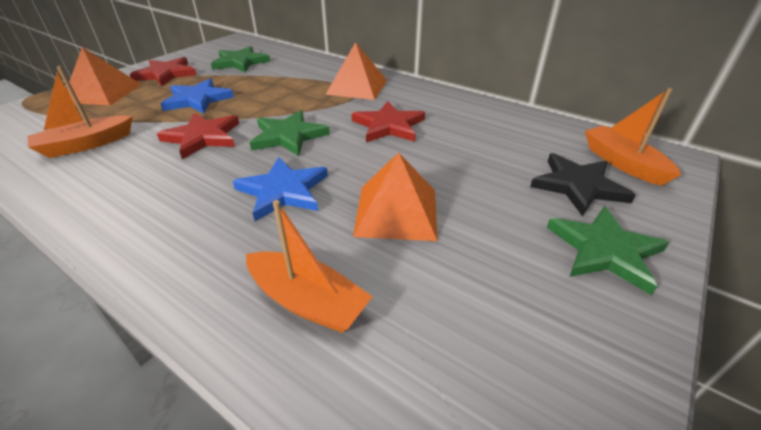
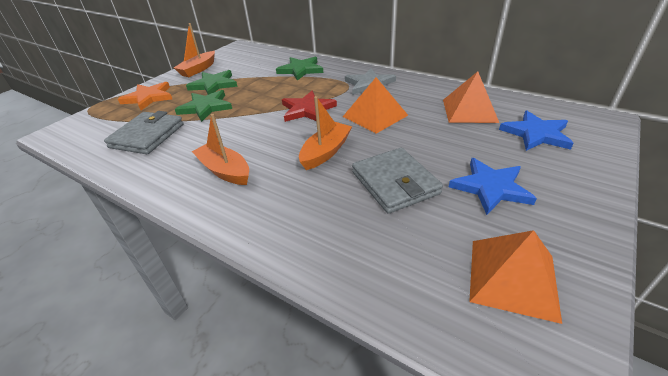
black star: [530,153,636,216] = 1 -> none = 0
grey star: none = 0 -> [345,68,396,95] = 1
grey wallet: none = 0 -> [104,111,184,154] [352,148,443,214] = 2
orange star: none = 0 -> [118,82,172,110] = 1
red star: [130,57,197,86] [157,113,239,159] [352,101,425,142] = 3 -> [282,91,337,122] = 1

